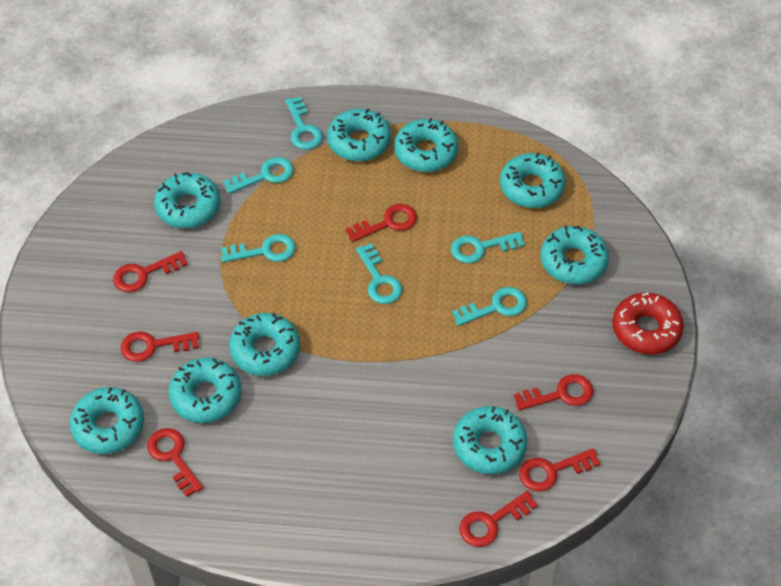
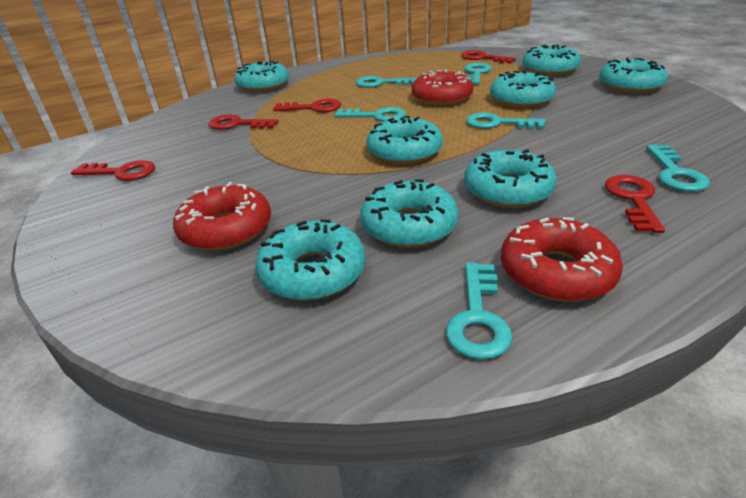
red donut: [612,293,684,354] = 1 -> [173,182,271,251] [412,70,473,106] [501,217,623,302] = 3
red key: [113,251,188,292] [121,331,199,362] [147,428,203,497] [346,204,417,242] [459,491,538,547] [514,374,593,411] [519,448,600,492] = 7 -> [71,160,155,181] [208,115,279,130] [273,98,341,112] [461,50,516,63] [605,175,665,233] = 5
turquoise donut: [70,387,144,454] [154,172,221,228] [169,358,241,423] [229,313,300,376] [327,109,391,161] [394,118,458,172] [453,406,527,474] [500,153,566,208] [540,225,609,284] = 9 -> [234,61,289,92] [255,219,366,301] [360,179,459,248] [367,116,443,164] [464,149,557,208] [490,71,556,108] [523,45,581,76] [599,58,668,93] = 8

